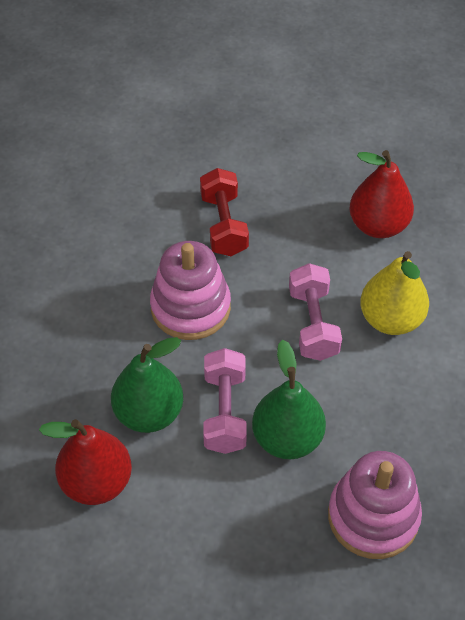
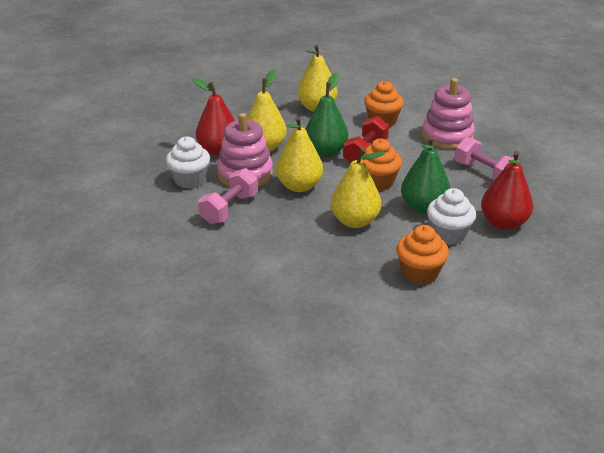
orange cupcake: none = 0 -> [361,139,402,191] [364,81,404,127] [396,225,449,285] = 3
white cupcake: none = 0 -> [166,137,210,188] [427,188,476,245] = 2
yellow pear: [360,251,429,335] = 1 -> [247,70,287,152] [276,116,323,192] [297,44,337,112] [331,148,386,228] = 4

